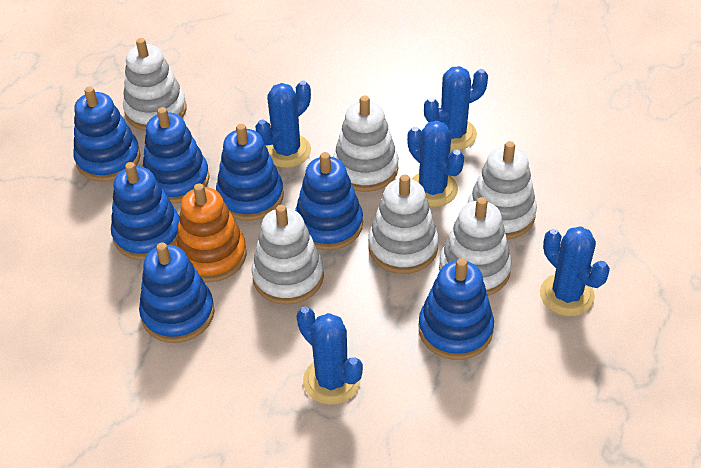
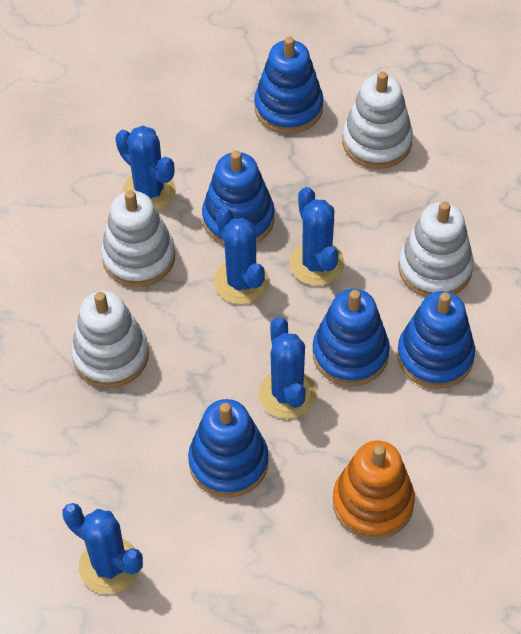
blue stacking toy: [73,86,141,182] [111,162,179,260] [139,243,215,343] [143,107,210,203] [216,124,284,221] [295,152,363,250] [419,258,494,360] = 7 -> [188,399,269,498] [202,151,275,245] [254,37,323,134] [312,289,390,386] [397,291,475,389] = 5
white stacking toy: [123,38,187,131] [252,205,324,305] [333,95,398,192] [368,175,439,274] [439,197,512,296] [468,141,537,239] = 6 -> [71,291,149,388] [101,190,175,287] [342,71,413,169] [398,201,474,297] = 4

